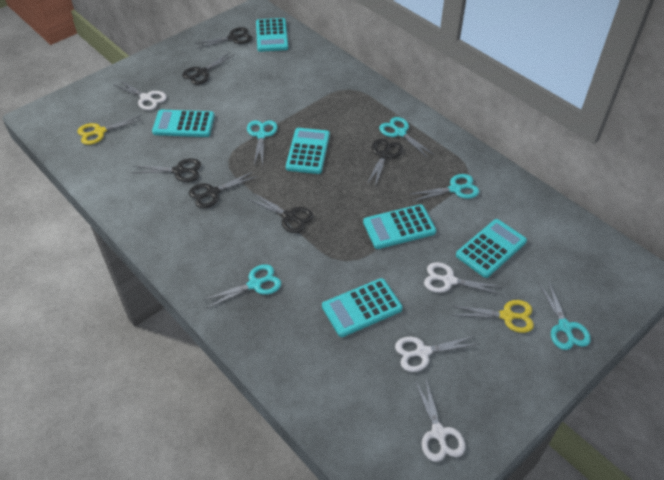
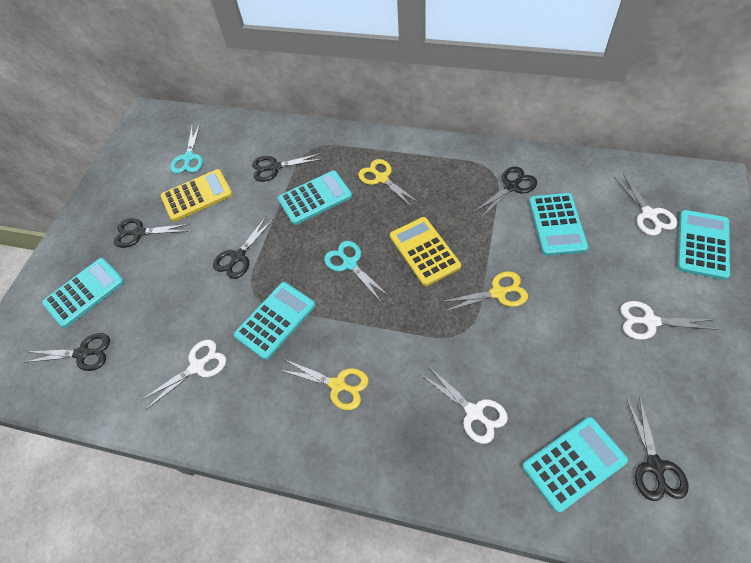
turquoise scissors: [203,264,281,309] [247,120,278,166] [379,117,434,158] [411,174,479,201] [539,281,591,350] = 5 -> [170,124,203,174] [324,241,390,302] = 2
yellow calculator: none = 0 -> [161,169,233,222] [390,217,461,286] = 2
yellow scissors: [77,115,144,145] [452,300,534,333] = 2 -> [280,359,368,410] [358,159,419,208] [441,271,528,312] = 3

